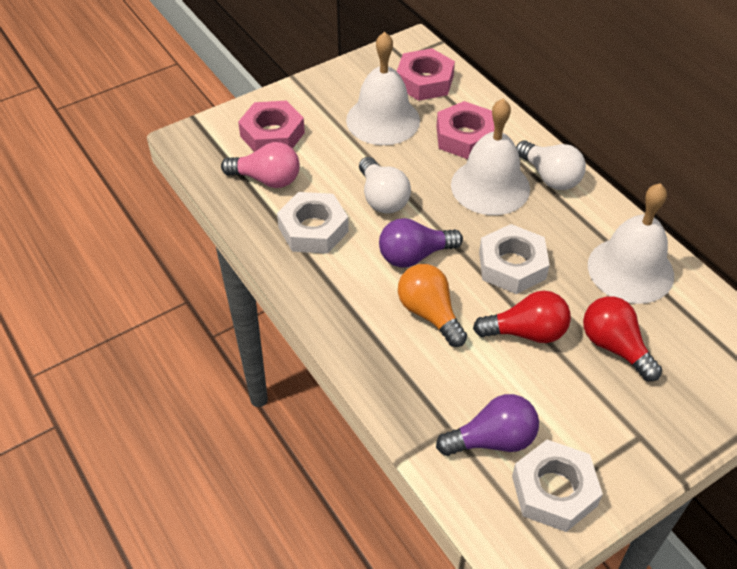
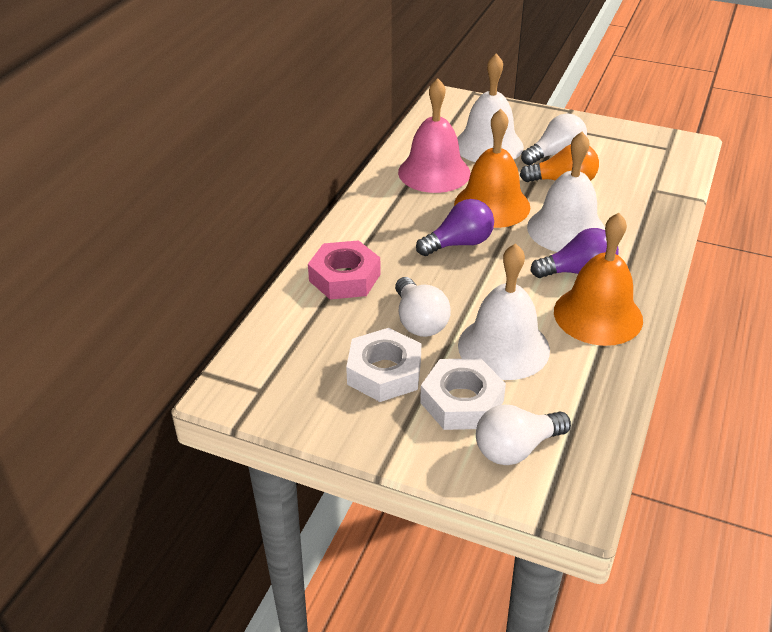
orange bell: none = 0 -> [454,109,530,228] [554,213,643,346] = 2
pink bell: none = 0 -> [398,78,470,193] = 1
pink light bulb: [221,142,300,188] = 1 -> none = 0
pink nut: [238,101,305,152] [396,48,455,101] [436,101,494,159] = 3 -> [308,240,381,299] = 1
red light bulb: [473,291,571,343] [583,296,662,381] = 2 -> none = 0
white light bulb: [359,157,411,214] [516,141,586,190] = 2 -> [395,277,451,337] [476,404,571,465] [521,113,587,165] = 3
white nut: [277,192,349,254] [479,224,550,294] [512,440,603,532] = 3 -> [346,328,421,402] [420,358,506,430] = 2

